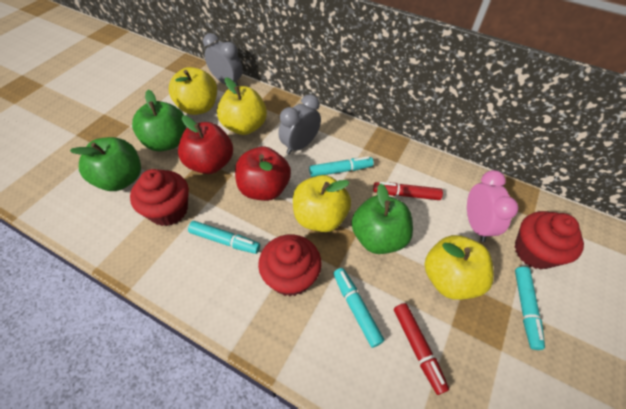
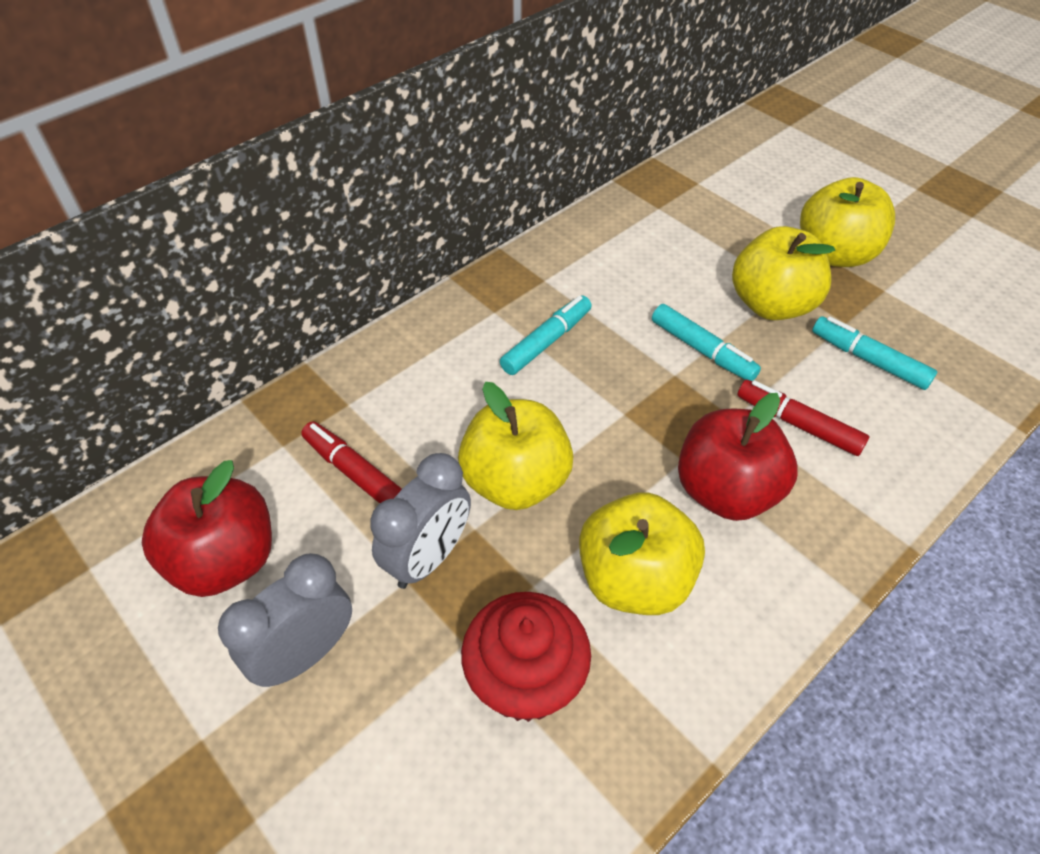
green apple: [70,137,141,191] [132,90,186,152] [351,183,413,254] = 3 -> none = 0
pink clock: [467,170,518,242] = 1 -> none = 0
red cupcake: [130,169,189,226] [258,235,322,296] [515,211,584,270] = 3 -> [461,592,591,722] = 1
turquoise marker: [188,221,260,254] [309,156,374,177] [333,268,384,348] [515,267,545,350] = 4 -> [500,295,592,375] [652,304,761,381] [812,316,937,390] = 3

